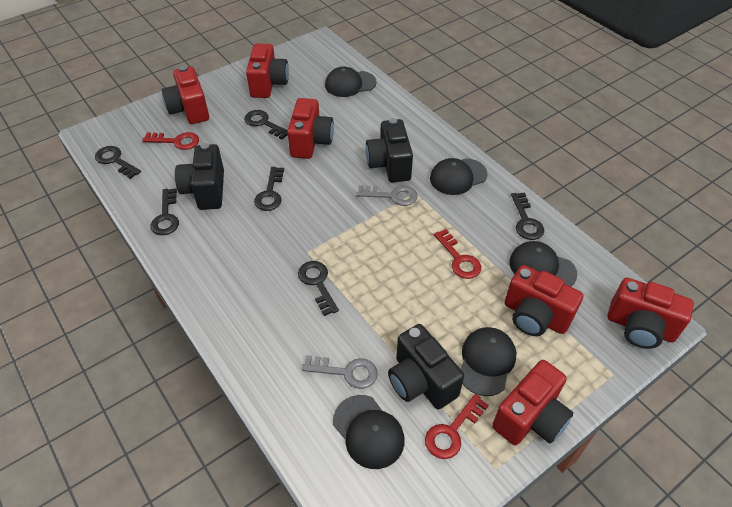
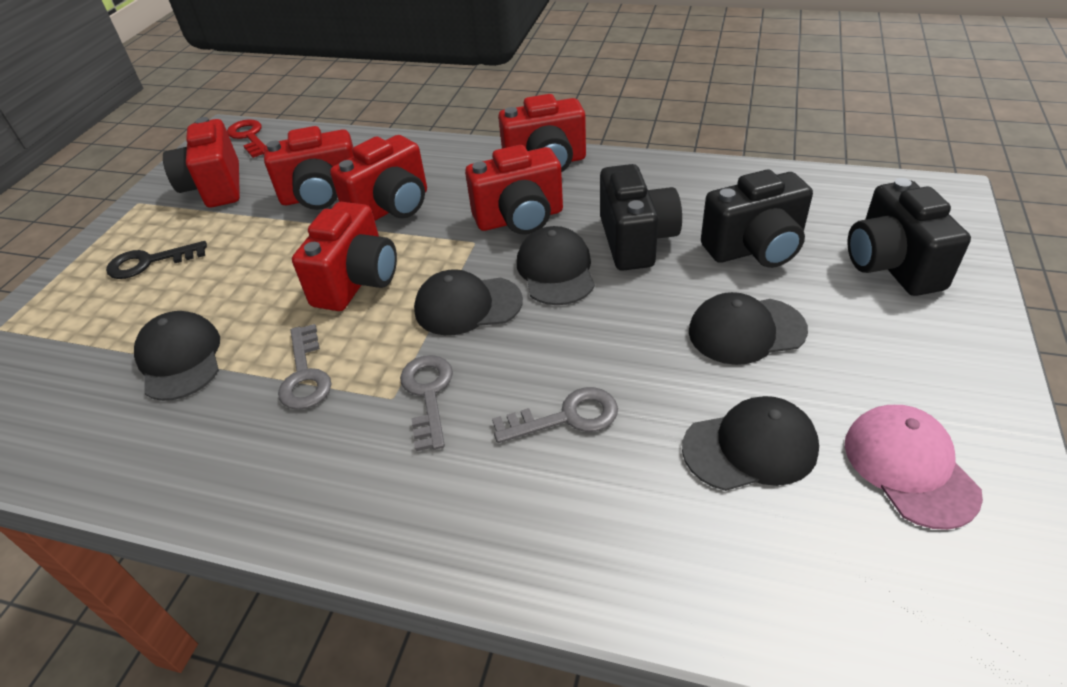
black key: [95,146,141,179] [150,189,179,235] [244,110,288,139] [254,167,284,211] [298,261,339,316] [511,193,544,240] = 6 -> [106,241,207,279] = 1
grey key: [302,355,378,389] [356,185,418,206] = 2 -> [278,324,332,410] [400,355,453,451] [492,387,618,443] = 3
pink cap: none = 0 -> [845,405,983,530] = 1
red key: [142,132,199,150] [425,394,489,459] [434,229,481,279] = 3 -> [227,119,265,158] = 1

